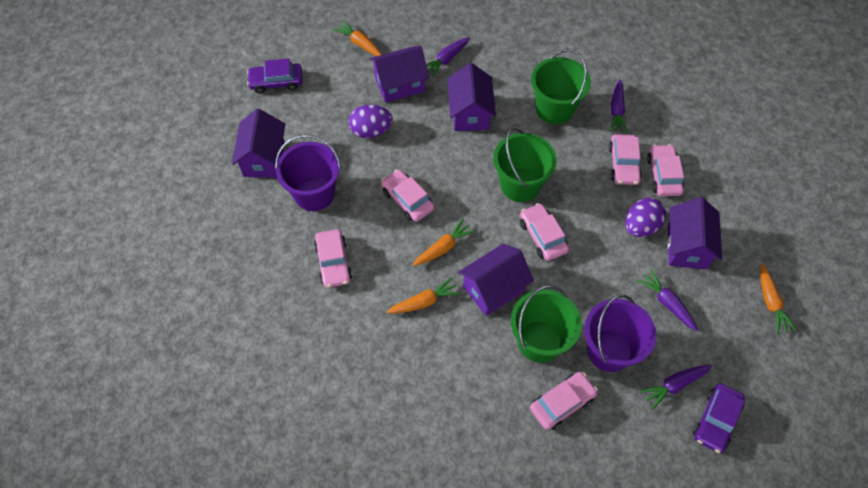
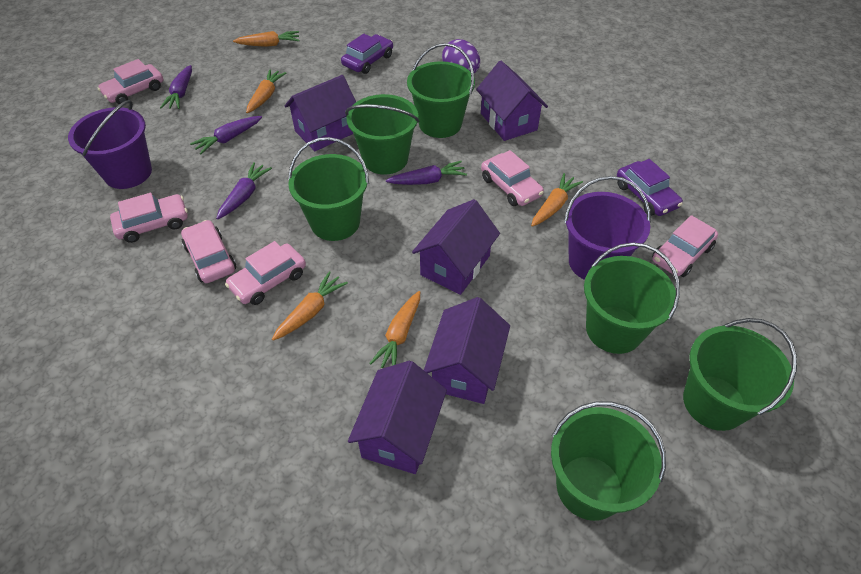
green bucket: [493,128,557,202] [511,285,582,363] [531,49,591,124] = 3 -> [288,137,369,241] [345,94,419,175] [407,43,475,138] [551,401,666,521] [584,242,680,354] [683,318,797,431] = 6
orange carrot: [333,20,382,56] [387,277,460,313] [413,219,475,266] [760,264,797,334] = 4 -> [233,31,300,47] [246,70,286,113] [272,271,348,341] [369,291,420,368] [531,173,583,227] = 5
purple egg: [349,105,392,138] [625,198,666,237] = 2 -> [442,39,480,73] = 1

